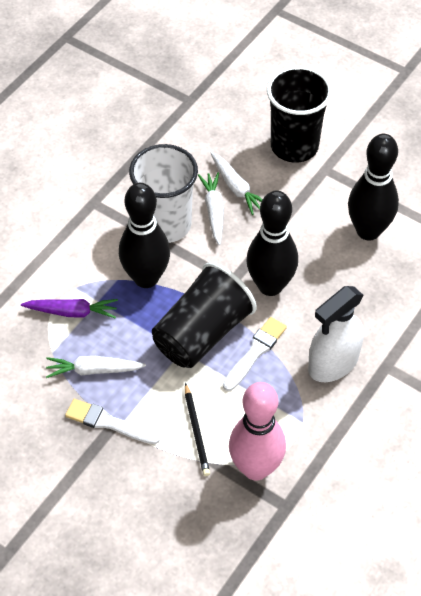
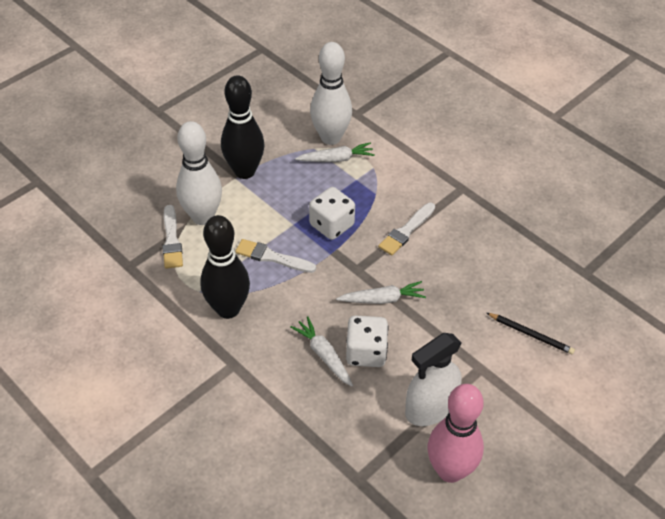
black bowling pin: [119,183,170,288] [246,191,298,296] [348,134,399,240] = 3 -> [200,215,250,319] [221,75,265,179] = 2
black cup: [152,262,257,368] [267,66,332,163] = 2 -> none = 0
purple carrot: [21,299,118,319] = 1 -> none = 0
white bowling pin: none = 0 -> [176,121,222,225] [310,42,352,145] = 2
white brush: [65,399,160,444] [223,317,287,391] = 2 -> [162,205,183,269] [235,239,316,273] [378,203,435,255] = 3
white cup: [129,144,198,243] = 1 -> none = 0
white dice: none = 0 -> [309,187,355,240] [346,315,389,367] = 2

